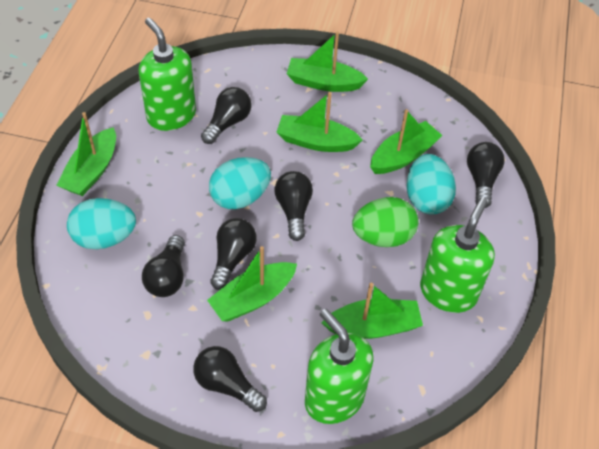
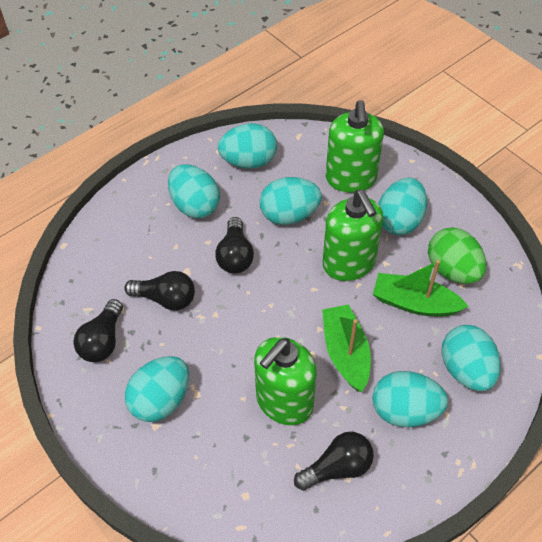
black light bulb: [142,235,185,297] [193,346,267,412] [201,87,251,144] [210,218,257,290] [275,171,313,241] [467,142,505,208] = 6 -> [74,299,123,362] [124,271,195,310] [215,217,254,274] [294,432,374,491] = 4
green boat: [57,112,116,196] [207,246,297,321] [276,92,363,152] [287,32,368,92] [322,283,423,339] [370,109,443,174] = 6 -> [322,304,371,392] [373,260,469,316] = 2
turquoise egg: [67,198,136,249] [209,157,271,209] [406,154,456,214] = 3 -> [125,356,189,422] [168,164,220,218] [218,123,277,169] [259,177,322,225] [372,371,448,427] [378,178,427,235] [441,325,501,391] = 7

